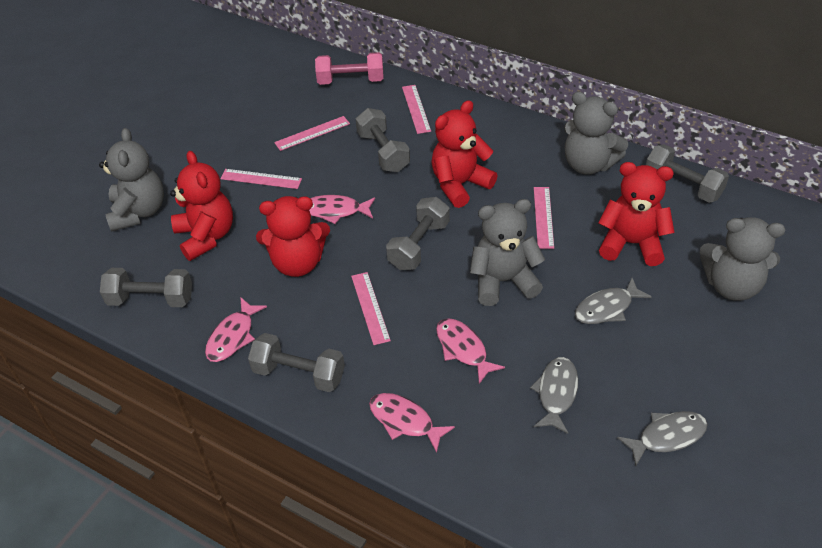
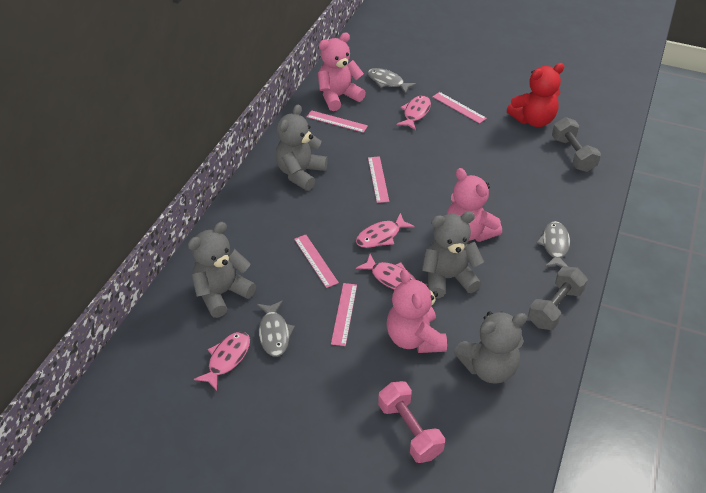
grey dumbbell: [100,268,192,307] [248,333,345,392] [356,108,410,172] [386,197,450,270] [646,144,729,203] = 5 -> [528,266,588,330] [552,117,601,172] = 2
pink teddy bear: none = 0 -> [318,32,366,111] [387,269,447,353] [446,168,502,242] = 3
red teddy bear: [170,151,233,261] [256,196,330,277] [431,100,498,208] [598,162,675,266] = 4 -> [507,63,565,127] = 1

